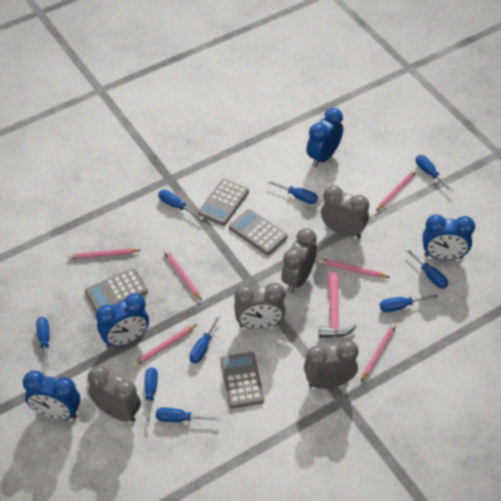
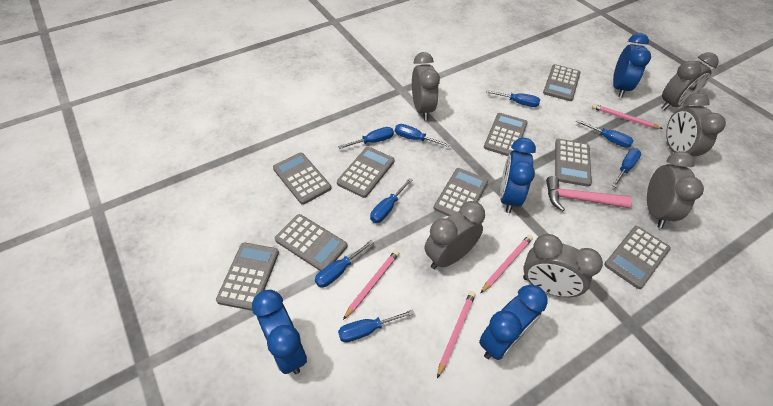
blue screwdriver: [36,317,50,370] [145,367,158,425] [156,407,220,422] [158,190,204,220] [189,314,221,363] [267,180,318,204] [380,294,438,312] [405,248,448,288] [416,155,453,192] = 9 -> [315,240,374,288] [338,127,394,149] [338,309,415,342] [370,178,412,223] [395,124,450,147] [486,90,540,107] [576,119,634,148] [612,148,641,188] = 8
grey calculator: [85,269,148,312] [198,179,249,226] [220,352,264,408] [229,209,288,255] = 4 -> [216,243,279,311] [273,152,331,205] [275,214,347,271] [337,147,394,198] [434,168,488,216] [484,113,528,156] [543,64,581,101] [555,139,592,187] [604,226,671,289] = 9
grey clock: [88,366,141,422] [234,283,286,329] [281,228,317,293] [304,340,359,389] [321,185,369,238] = 5 -> [412,52,440,120] [425,201,485,269] [523,234,603,297] [647,151,704,228] [661,53,719,110] [666,93,726,156] = 6
pink pencil: [68,248,140,259] [133,324,197,366] [163,249,202,301] [319,258,390,278] [361,323,396,382] [376,169,417,211] = 6 -> [343,250,400,320] [437,291,476,378] [481,235,533,293] [592,104,663,129] = 4

